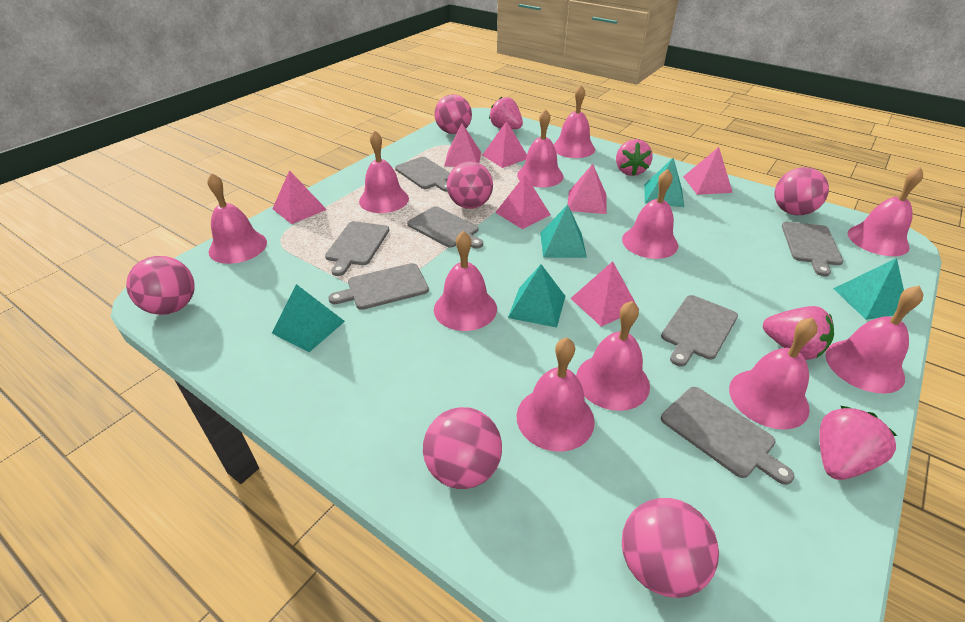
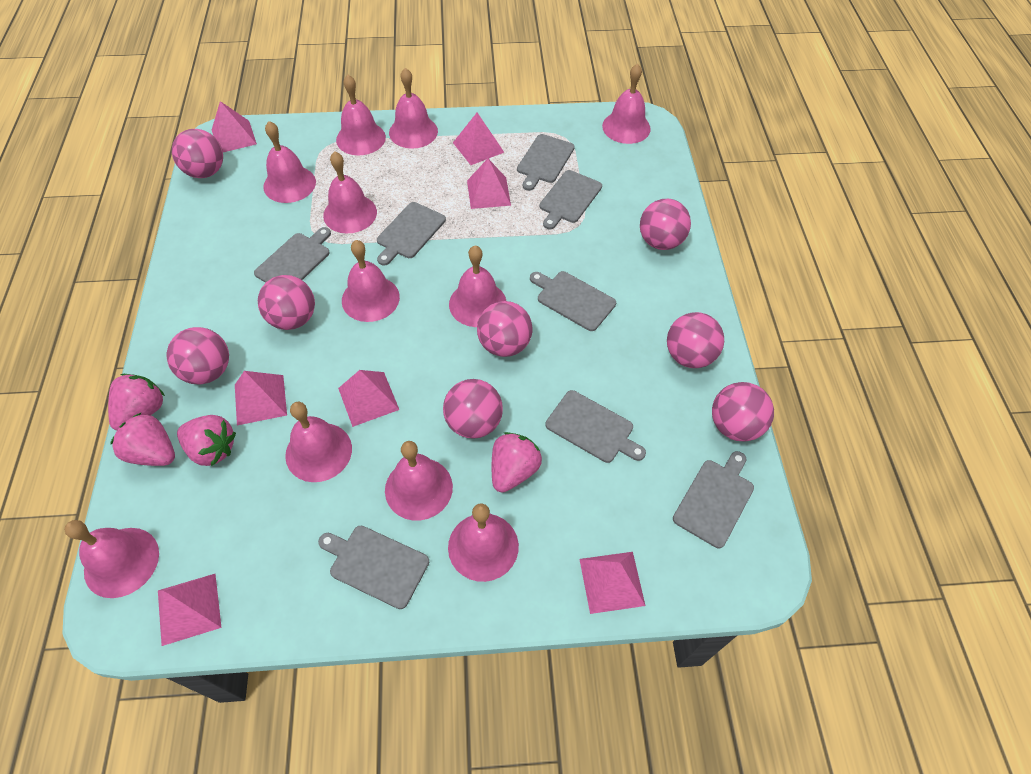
grey cutting board: [325,221,389,276] [328,263,429,310] [395,157,450,192] [407,206,483,249] [661,295,738,366] [661,387,795,485] [782,222,843,276] = 7 -> [254,227,331,283] [318,526,429,609] [377,202,446,266] [517,134,575,191] [530,271,616,331] [539,170,602,229] [545,390,646,463] [673,451,754,548] = 8
pink ball: [126,256,195,315] [423,407,502,489] [434,94,472,134] [447,161,493,209] [622,498,719,598] [774,167,829,215] = 6 -> [167,327,229,384] [172,129,223,178] [258,275,315,330] [443,379,503,439] [477,301,532,357] [640,199,691,250] [667,312,724,368] [712,382,774,442] = 8
turquoise pyramid: [272,284,345,352] [508,264,565,328] [540,204,587,258] [644,158,684,207] [833,258,909,320] = 5 -> none = 0

